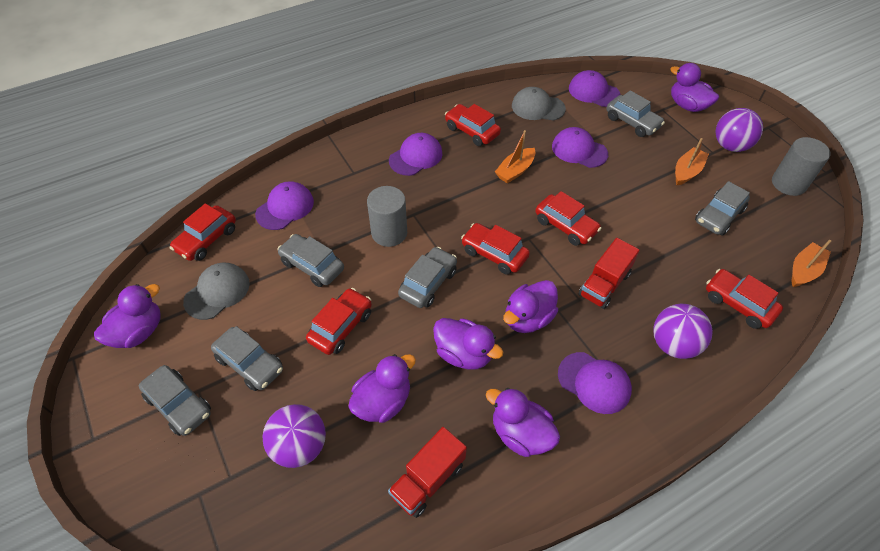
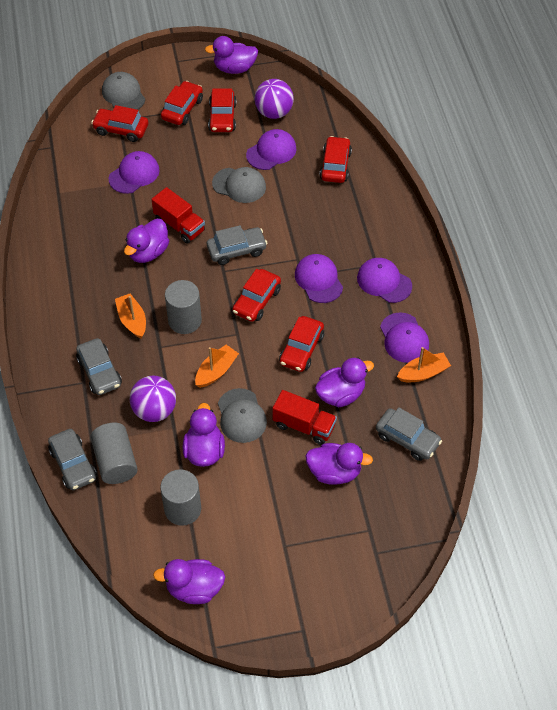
grey cap: [183,263,250,320] [512,87,566,121] = 2 -> [102,72,145,110] [212,167,266,203] [218,388,267,443] = 3
grey car: [139,365,211,436] [211,326,283,391] [277,234,344,287] [398,247,457,308] [606,90,665,137] [695,181,750,236] = 6 -> [48,429,97,490] [76,338,122,395] [207,225,267,265] [376,407,442,461] = 4
grey cylinder: [367,186,407,247] [772,137,831,196] = 2 -> [90,423,138,484] [160,469,201,526] [165,280,202,334] = 3
purple ball: [263,404,326,468] [653,304,713,359] [715,108,763,152] = 3 -> [130,376,176,422] [254,79,294,119] = 2

